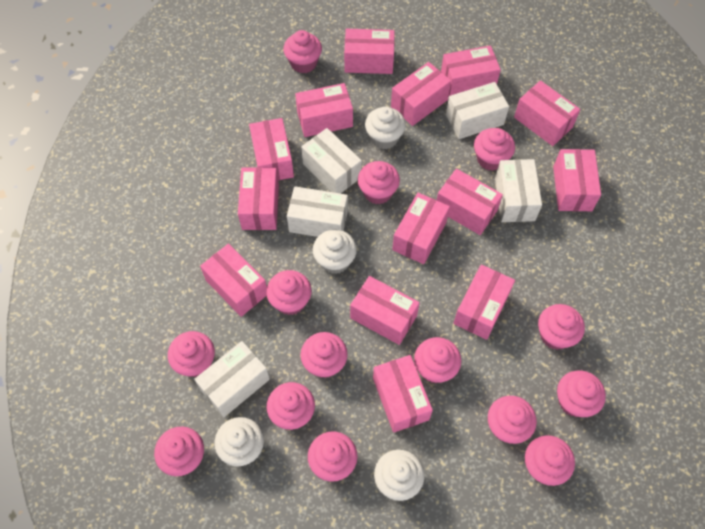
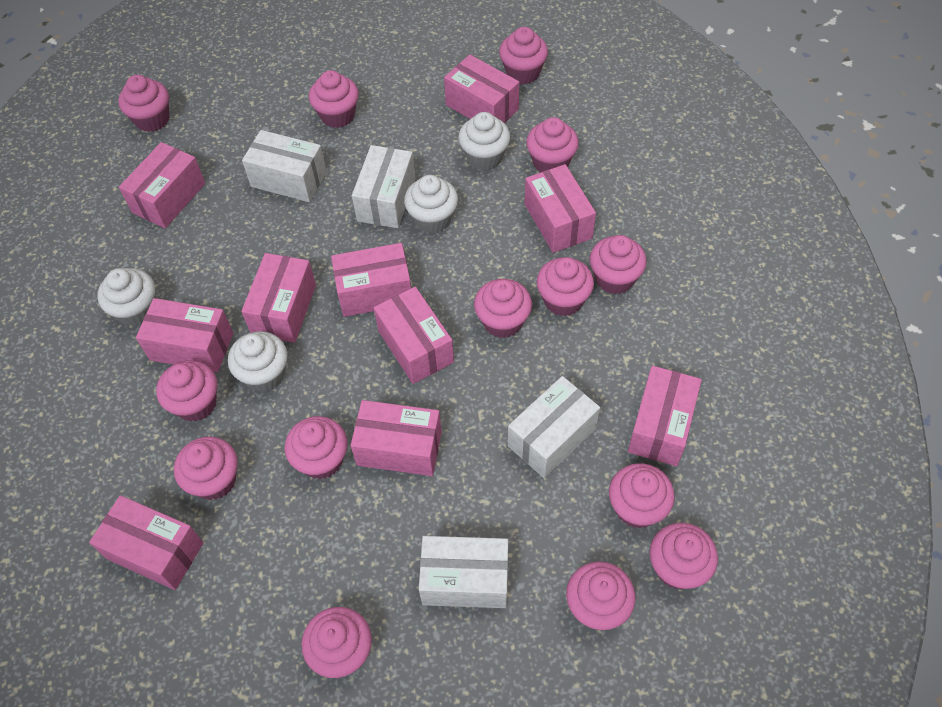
pink box: [200,243,267,317] [238,167,279,230] [249,118,294,181] [295,83,353,137] [344,29,395,74] [350,276,420,345] [373,355,433,433] [391,62,451,126] [392,193,450,264] [437,169,503,235] [441,45,501,96] [453,264,515,340] [514,80,580,146] [553,149,601,211] = 14 -> [89,495,203,590] [119,142,205,228] [136,298,233,372] [241,253,316,343] [331,243,411,317] [351,400,442,476] [374,287,454,384] [444,55,519,123] [525,164,596,253] [628,366,702,466] = 10
white box: [194,341,270,417] [287,186,348,237] [301,128,362,194] [446,82,509,139] [495,159,542,222] = 5 -> [242,130,327,202] [352,145,415,228] [419,536,508,608] [508,376,600,478] = 4

